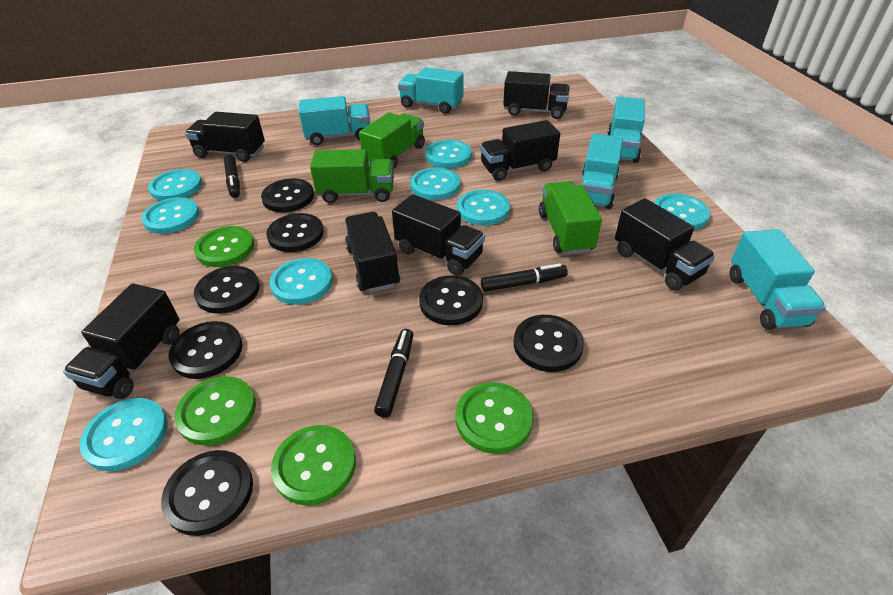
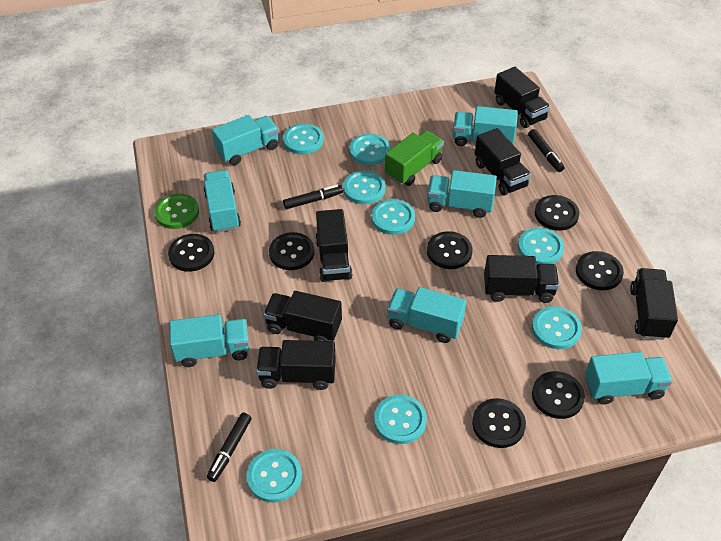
green button: [175,376,256,445] [194,226,254,267] [271,425,356,505] [456,382,534,454] = 4 -> [154,194,199,229] = 1
green truck: [310,149,394,203] [359,112,425,169] [539,181,602,255] = 3 -> [385,130,444,186] = 1
turquoise truck: [299,96,370,145] [398,67,463,114] [581,134,623,209] [607,97,645,163] [730,229,826,330] = 5 -> [169,314,249,367] [204,170,241,233] [212,115,279,165] [387,287,466,343] [427,170,497,218] [453,106,518,146] [585,352,673,405] = 7

